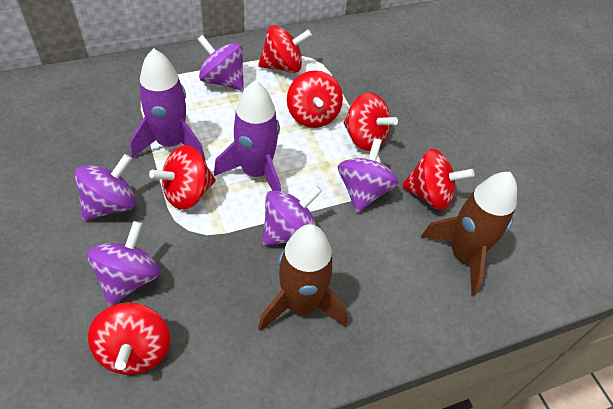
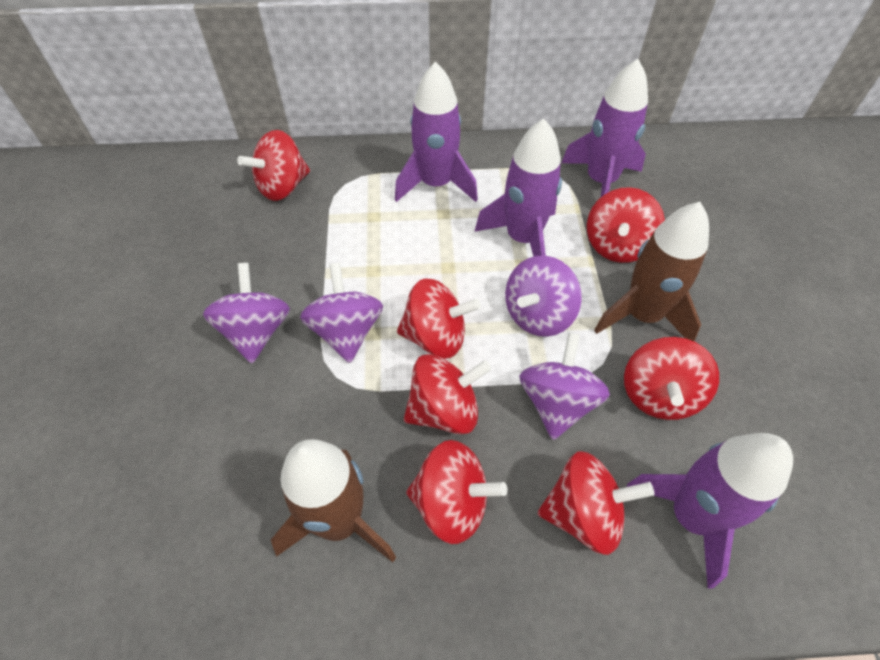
purple rocket: [130,48,205,159] [214,80,281,191] = 2 -> [395,62,478,202] [474,119,562,257] [561,59,648,197] [626,433,793,589] = 4
purple spinning top: [75,154,136,221] [87,221,160,306] [197,35,244,91] [262,185,322,246] [338,138,398,213] = 5 -> [203,263,290,364] [300,263,383,363] [505,256,581,337] [519,332,610,440] = 4
red spinning top: [88,302,170,375] [149,145,216,210] [258,25,312,73] [287,70,343,128] [343,92,398,151] [402,149,474,210] = 6 -> [237,130,310,201] [397,278,481,359] [404,354,492,434] [406,440,507,544] [538,451,654,555] [587,187,665,263] [624,337,719,420] = 7

